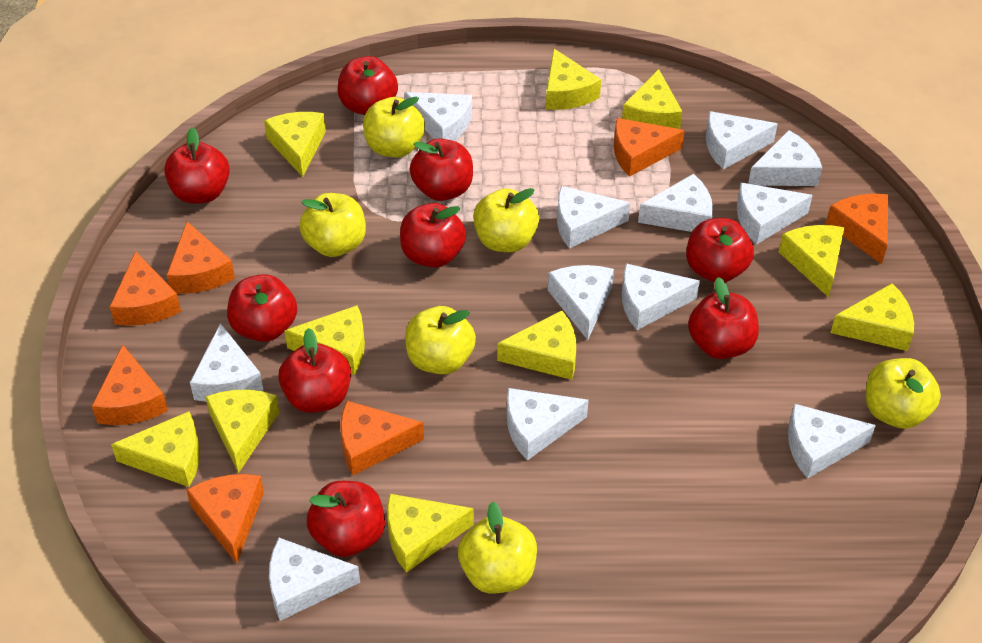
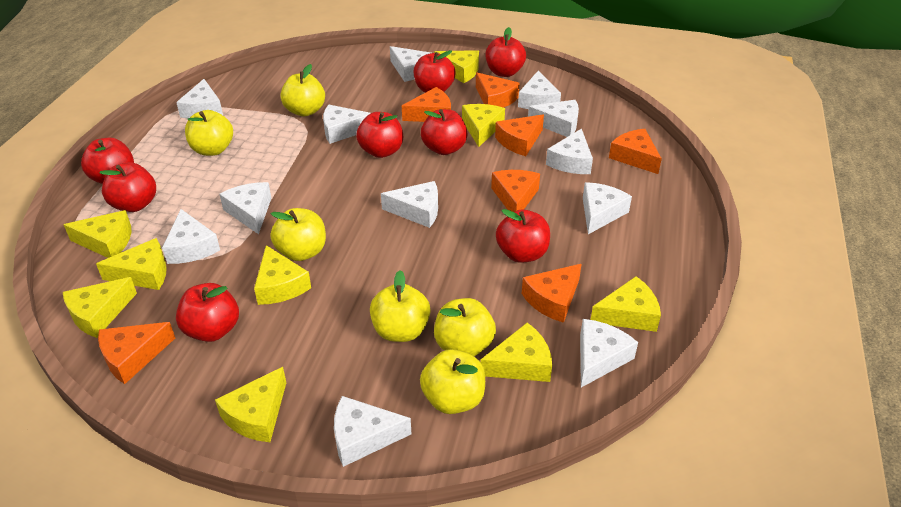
red apple: [164,127,230,204] [227,274,297,342] [278,328,351,413] [307,481,385,557] [338,56,398,115] [400,203,466,268] [410,138,473,201] [686,218,754,282] [688,277,759,359] = 9 -> [81,138,134,184] [99,162,156,212] [176,283,239,342] [356,112,403,158] [414,50,456,93] [421,109,468,155] [486,27,526,77] [496,209,550,263] = 8
yellow cheese: [111,411,200,487] [206,390,279,473] [264,112,326,177] [284,305,365,375] [387,494,474,573] [497,310,576,380] [546,49,601,110] [622,69,683,129] [779,225,844,297] [830,283,914,351] = 10 -> [63,210,131,258] [63,277,137,338] [96,238,167,290] [215,367,286,442] [254,245,311,305] [434,50,479,83] [462,104,505,147] [480,323,552,382] [591,276,661,332] = 9

